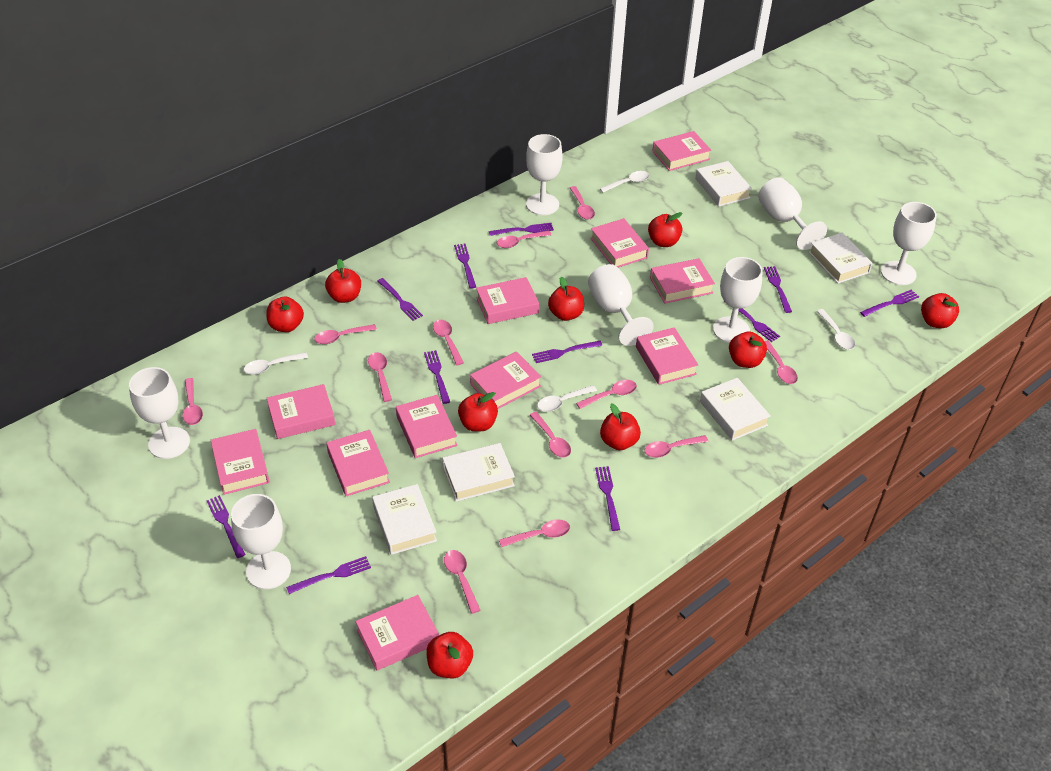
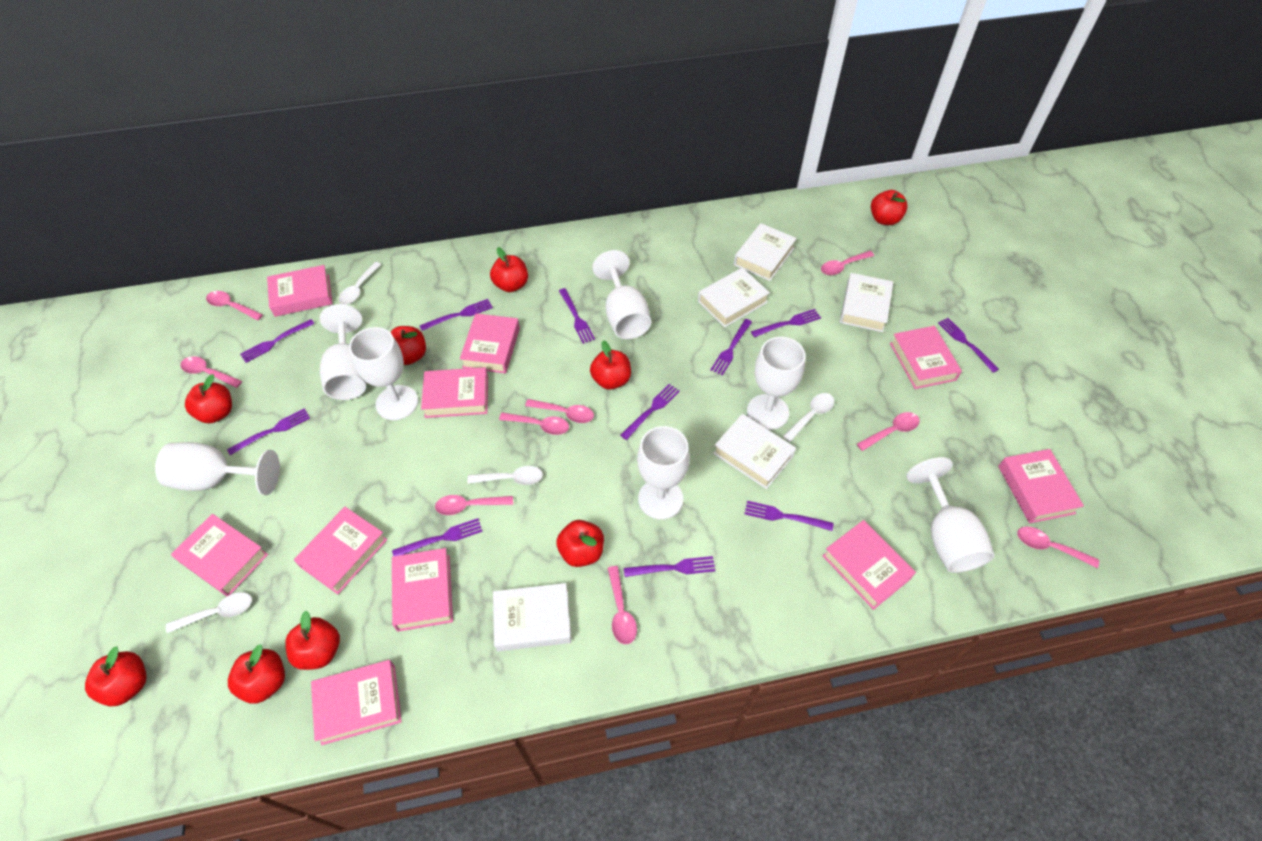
pink book: [211,429,270,495] [267,384,335,439] [326,430,390,496] [356,595,439,671] [396,395,458,458] [470,351,541,409] [476,277,539,324] [590,218,649,267] [636,327,698,385] [650,258,715,303] [652,131,711,171] = 11 -> [171,514,268,596] [267,265,333,317] [294,507,387,594] [311,660,402,745] [392,548,453,632] [421,367,488,418] [460,313,520,373] [823,520,916,610] [890,326,962,389] [998,449,1084,523] = 10
pink spoon: [183,378,203,425] [314,324,377,344] [368,352,392,402] [433,320,464,365] [444,550,481,614] [497,231,551,248] [499,519,570,547] [530,412,571,458] [570,186,595,220] [576,380,637,409] [644,435,708,458] [765,341,798,384] = 12 -> [180,356,242,388] [206,291,263,321] [435,495,513,515] [499,412,569,435] [525,399,594,423] [608,566,637,644] [821,251,874,275] [857,412,920,451] [1017,527,1099,568] = 9

